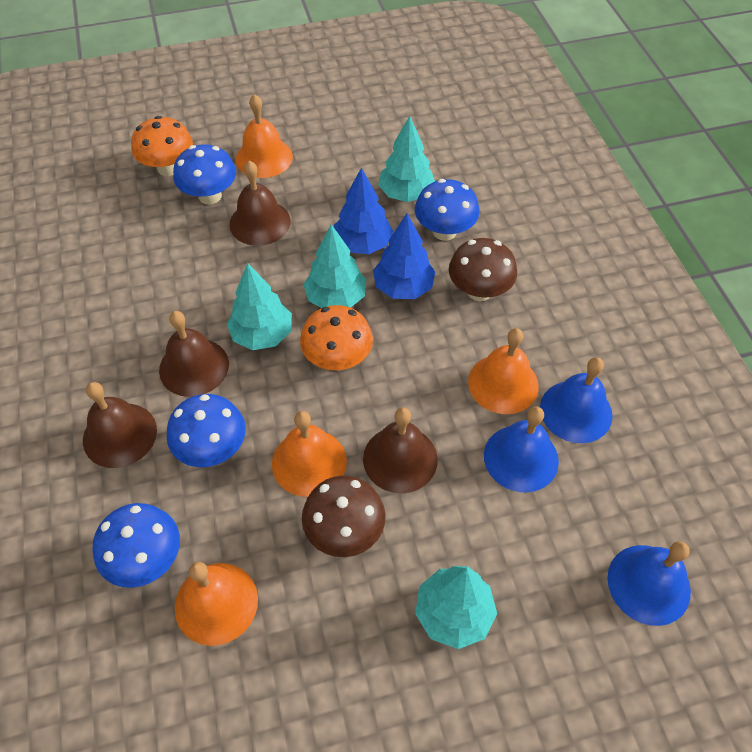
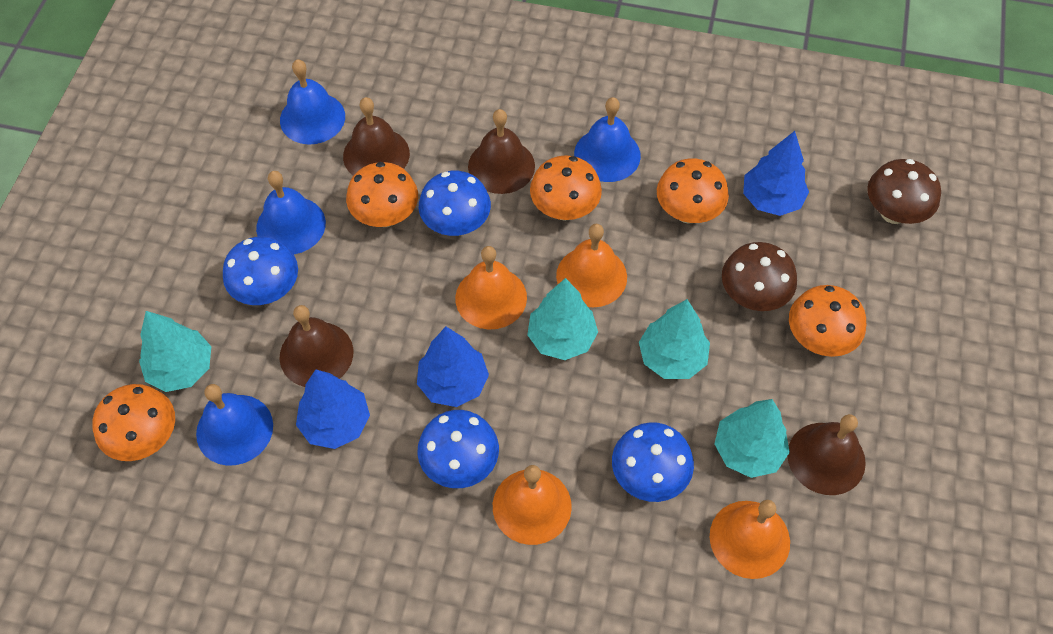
blue bell: [484,407,559,493] [540,357,613,443] [607,541,691,626] = 3 -> [196,384,273,465] [256,171,326,255] [280,59,345,145] [574,97,641,182] = 4
blue tree: [334,168,393,254] [373,213,435,299] = 2 -> [296,370,370,449] [417,327,489,407] [743,131,809,216] = 3
orange mushroom: [131,116,193,176] [300,305,373,371] = 2 -> [93,384,175,461] [346,162,418,227] [530,155,602,221] [657,159,729,224] [789,285,866,357] = 5

